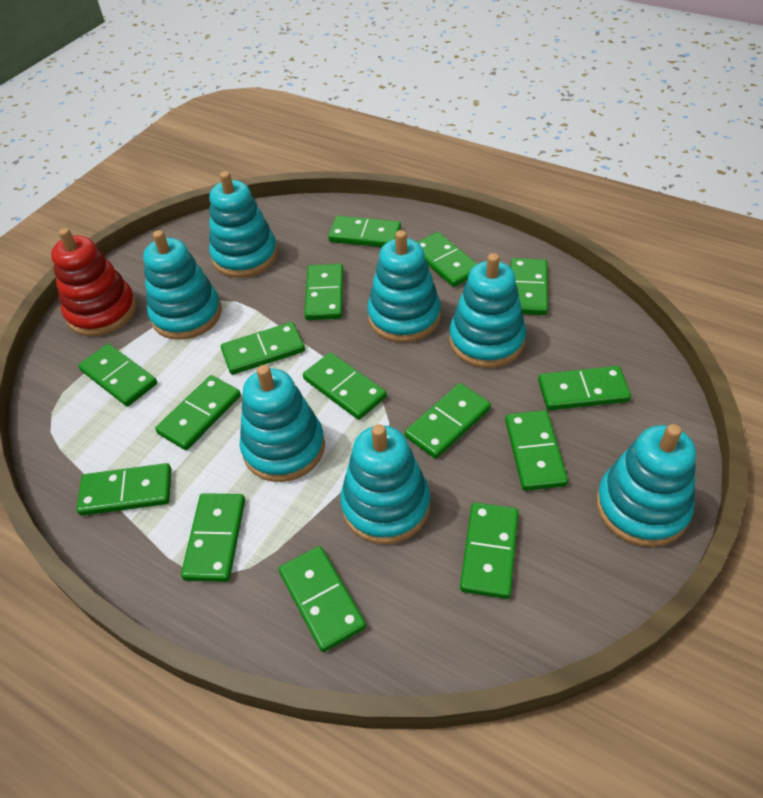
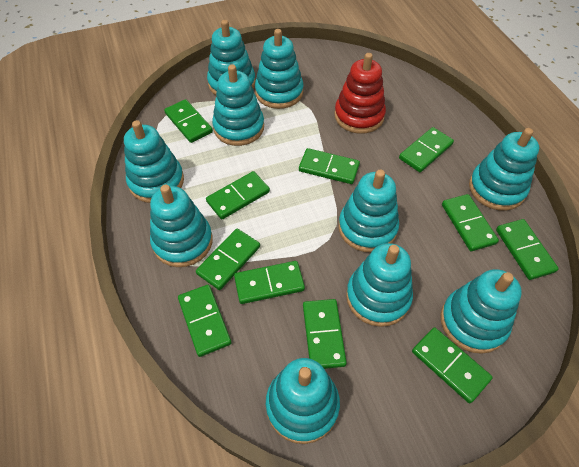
green domino: [77,463,171,516] [78,344,157,407] [155,375,241,450] [181,493,245,582] [221,322,305,375] [279,546,366,652] [303,352,387,420] [304,264,343,320] [328,216,401,247] [405,383,491,459] [418,232,477,287] [460,502,519,599] [505,410,568,491] [510,258,548,315] [538,366,631,410] = 15 -> [164,99,213,143] [178,285,231,357] [196,229,260,290] [206,171,270,219] [234,261,305,304] [299,148,360,184] [303,299,347,369] [399,127,454,172] [412,327,493,403] [442,194,499,251] [496,219,559,280] = 11
turquoise stacking toy: [143,230,222,340] [209,171,278,278] [239,365,325,482] [340,424,430,544] [367,230,441,343] [449,253,526,368] [596,424,696,547] = 7 -> [124,120,184,203] [150,184,213,267] [207,20,255,95] [212,64,264,146] [255,29,304,109] [266,358,340,444] [339,170,399,252] [346,243,413,327] [440,269,522,354] [469,128,539,211] = 10

